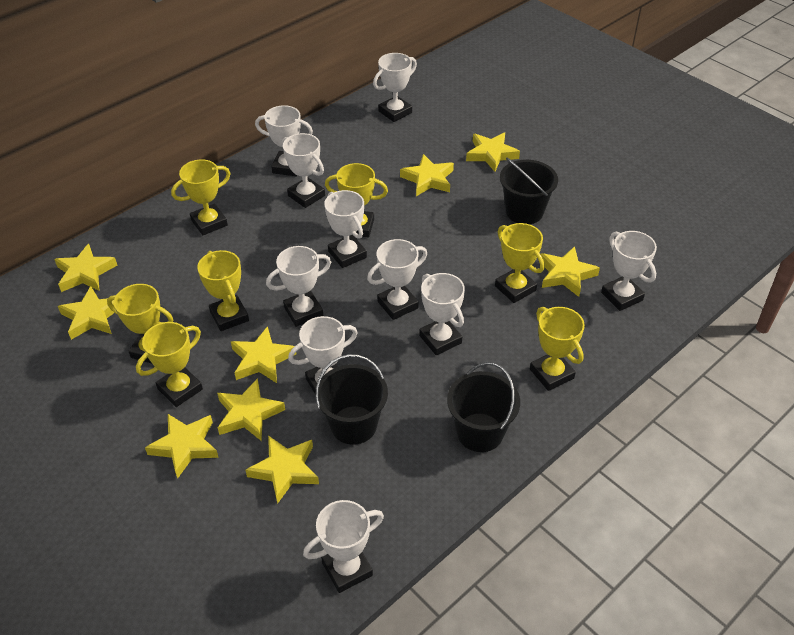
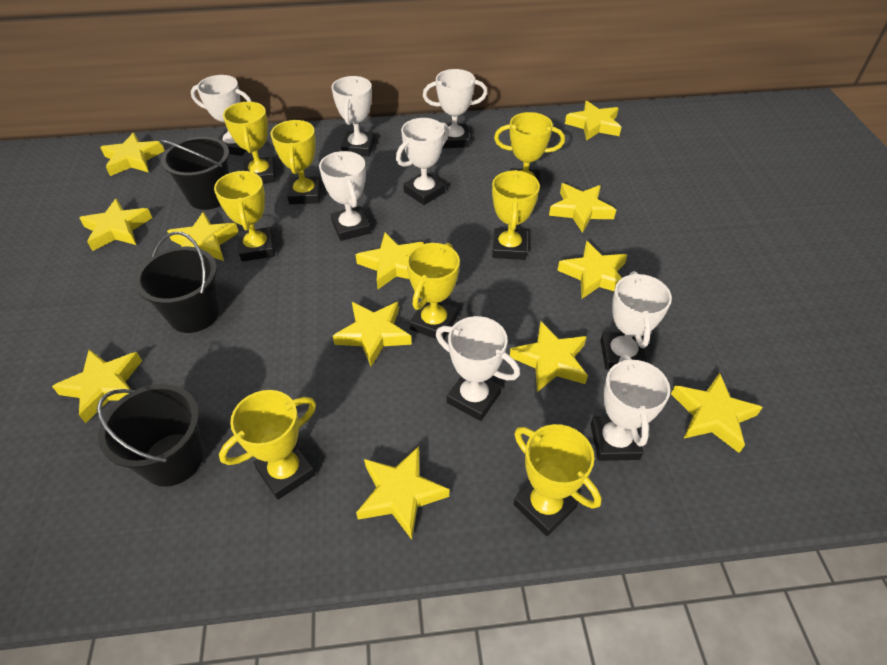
white trophy: [255,105,313,177] [266,246,331,327] [282,133,325,208] [288,316,358,395] [303,500,384,593] [324,190,367,268] [367,239,427,320] [373,53,417,122] [419,273,465,355] [601,231,657,311] = 10 -> [191,75,252,156] [319,151,371,241] [331,76,375,157] [396,118,450,205] [423,69,487,148] [436,316,520,421] [591,354,670,461] [600,271,672,370] = 8
yellow star: [54,244,117,292] [58,286,115,340] [145,414,219,479] [217,378,285,441] [231,326,296,383] [245,435,319,504] [400,154,454,196] [466,132,520,172] [540,246,600,297] = 9 -> [52,349,142,423] [79,198,152,251] [100,133,165,176] [167,212,239,261] [333,302,412,367] [355,233,424,289] [356,446,449,540] [510,322,588,392] [549,183,616,233] [557,241,627,298] [565,101,621,141] [671,373,763,453] = 12
yellow trophy: [107,284,173,364] [136,322,203,407] [171,159,231,235] [197,250,249,331] [325,163,388,237] [495,223,544,303] [530,307,585,391] = 7 -> [214,171,275,262] [219,390,316,500] [223,102,276,183] [271,120,321,204] [406,243,460,339] [492,170,540,260] [494,112,565,196] [514,424,602,536] = 8

